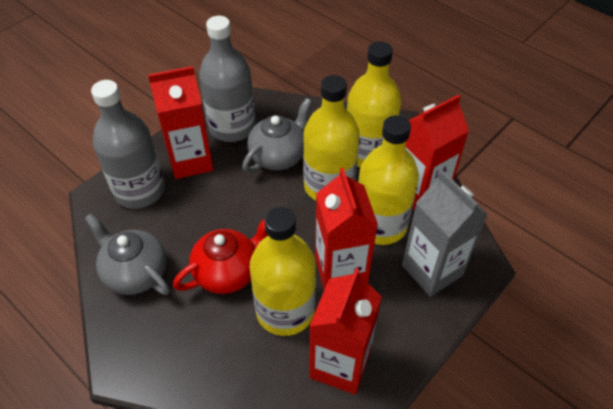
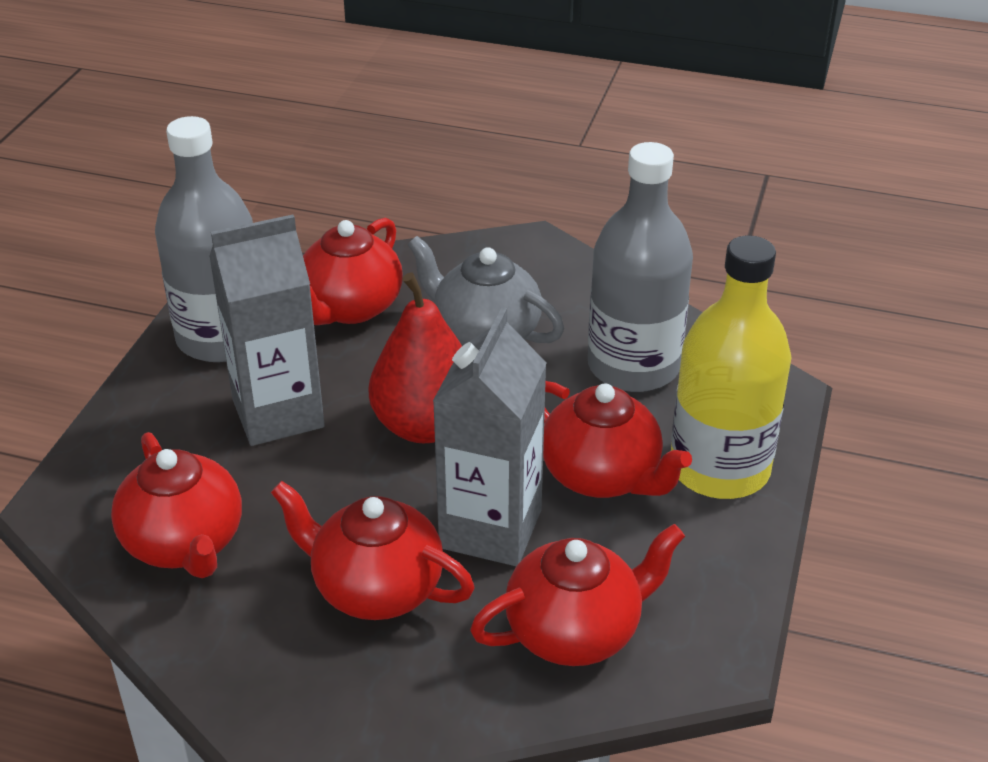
grey carton: [402,170,488,297] = 1 -> [209,215,325,446] [433,307,547,566] = 2
grey teapot: [85,213,170,295] [242,98,312,173] = 2 -> [407,236,564,346] = 1
red carton: [148,66,214,179] [309,268,382,395] [315,168,378,290] [406,94,469,211] = 4 -> none = 0
red pear: none = 0 -> [369,272,462,443] = 1
red teapot: [173,218,268,294] = 1 -> [111,432,242,578] [271,481,475,620] [303,218,403,325] [470,524,685,666] [543,381,692,498] = 5
yellow bottle: [250,207,316,336] [303,75,360,200] [347,41,401,167] [358,115,419,245] = 4 -> [671,235,791,499] = 1

